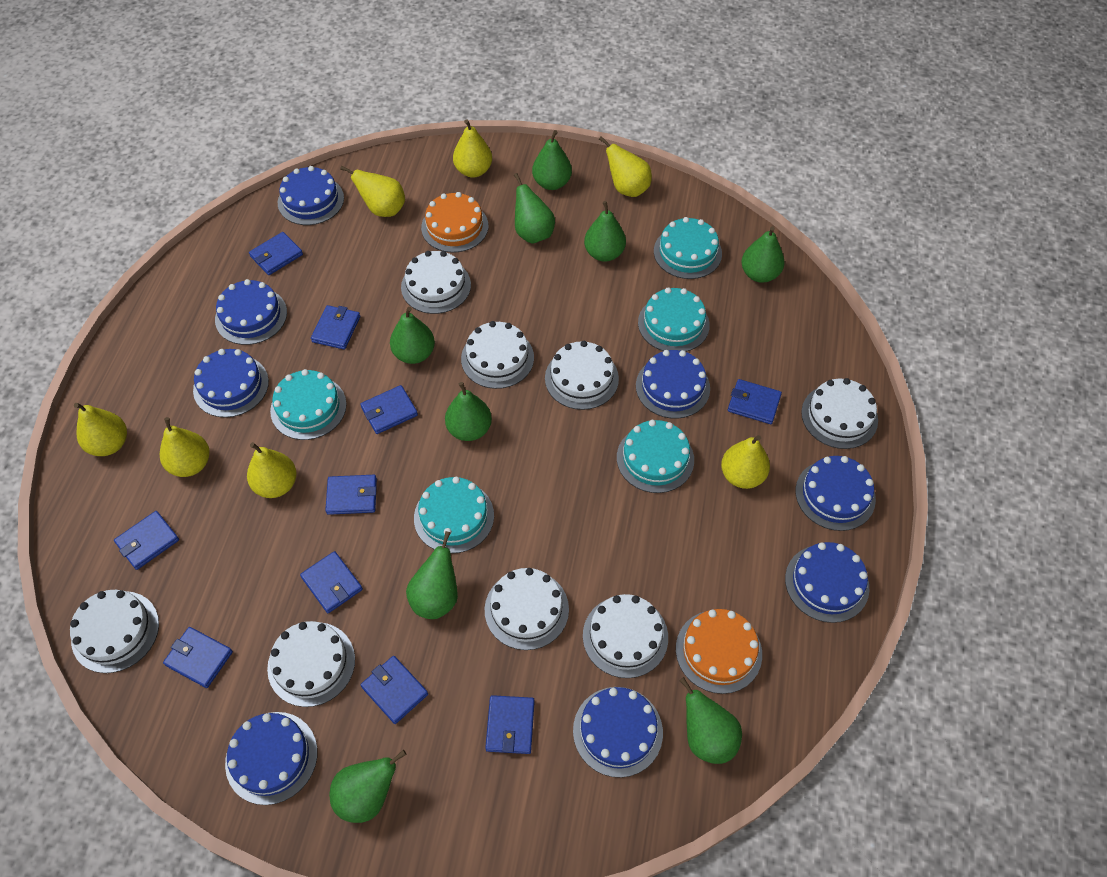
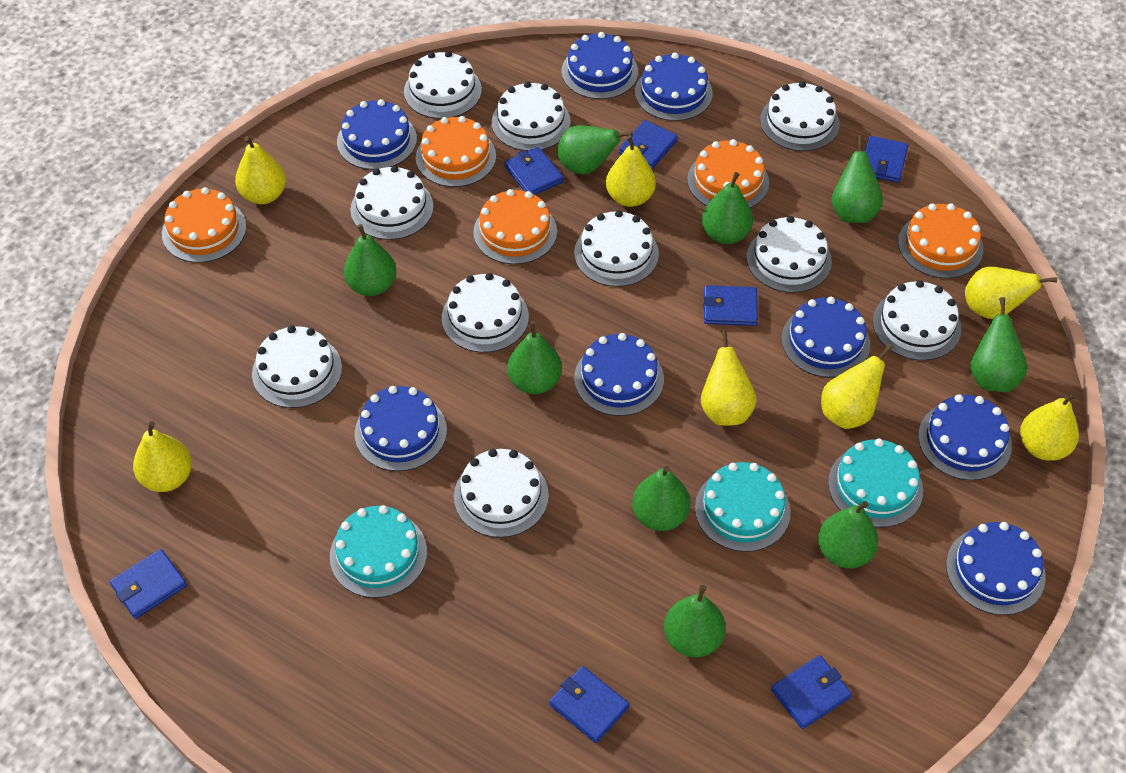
blue wallet: [114,511,179,570] [163,627,233,688] [249,232,303,275] [300,551,363,613] [311,305,360,350] [325,475,377,515] [360,385,418,434] [361,656,428,724] [485,695,535,754] [728,379,782,424] = 10 -> [110,549,187,619] [505,147,564,195] [549,666,629,743] [619,120,678,169] [703,285,758,326] [771,655,852,729] [865,136,908,183] = 7
orange cake: [421,192,488,253] [676,609,762,694] = 2 -> [162,187,246,263] [416,116,496,187] [473,189,557,264] [687,139,769,208] [898,203,983,279] = 5
turquoise cake: [270,369,347,440] [414,477,494,554] [617,420,694,493] [638,287,710,352] [654,217,722,279] = 5 -> [330,505,427,598] [695,462,791,552] [828,439,923,528] = 3
white cake: [70,590,159,673] [267,621,355,707] [401,251,471,314] [461,321,534,389] [485,568,569,650] [545,341,619,410] [583,594,668,678] [801,378,878,449] = 8 -> [252,326,342,408] [350,166,433,240] [404,51,482,119] [442,273,529,353] [454,449,549,538] [492,81,571,151] [574,210,659,287] [747,216,832,293] [760,81,840,151] [873,280,961,361] = 10

